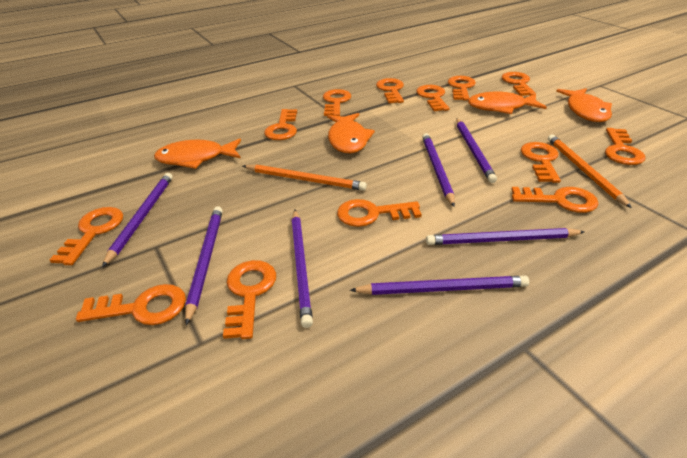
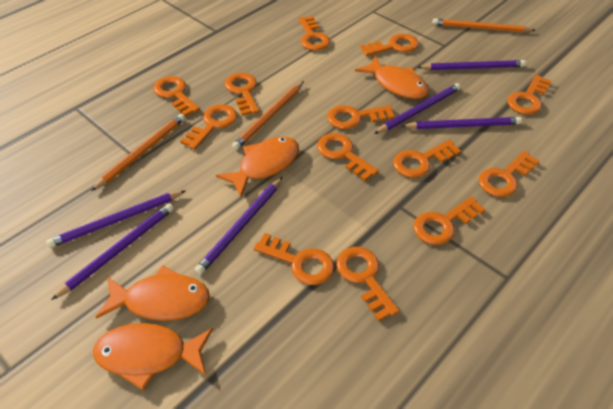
orange pencil: [243,164,367,191] [548,134,632,208] = 2 -> [91,114,185,191] [232,81,304,150] [433,18,536,32] = 3
purple pencil: [102,173,173,267] [185,206,223,325] [292,210,313,328] [349,276,529,295] [422,133,455,207] [426,228,585,245] [456,118,497,183] = 7 -> [46,190,186,248] [51,203,174,300] [195,177,283,275] [374,83,461,134] [402,117,522,129] [417,60,526,70] = 6

